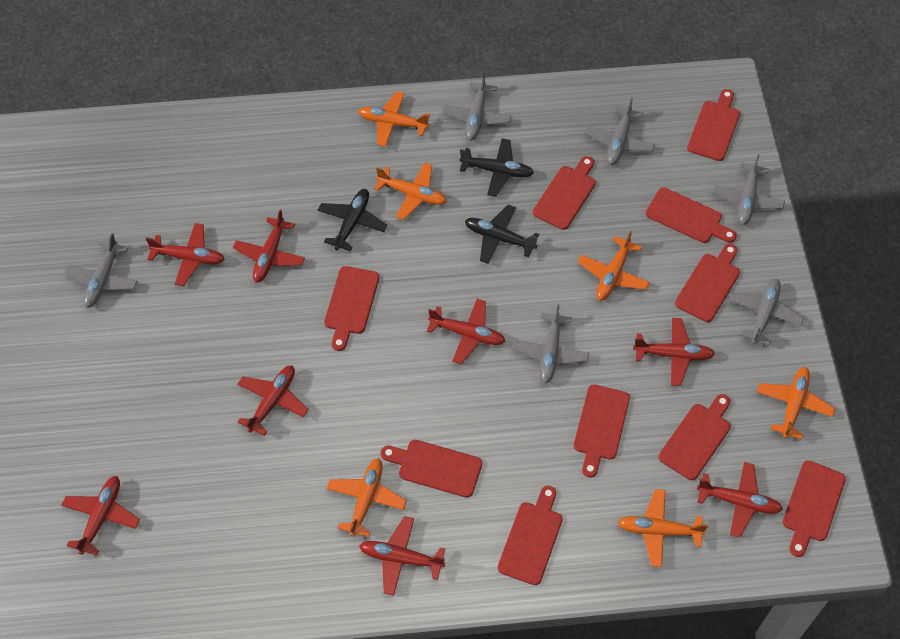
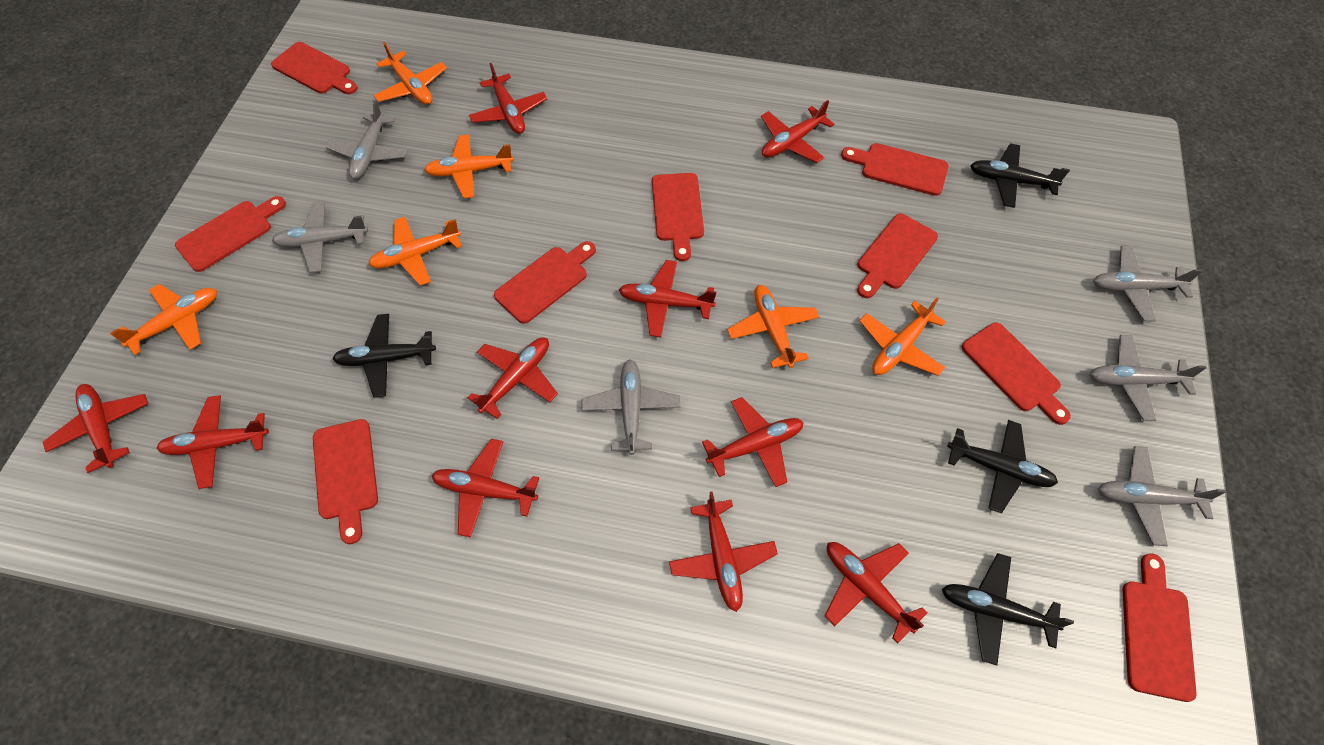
black plane: [318,189,388,251] [460,138,534,197] [465,204,539,264] = 3 -> [332,314,436,397] [942,553,1074,666] [947,420,1058,513] [970,143,1070,208] = 4
red cutting board: [324,266,379,351] [381,440,482,498] [498,486,563,585] [533,156,596,230] [574,384,630,478] [646,187,737,243] [658,394,731,480] [675,244,740,322] [687,89,740,161] [783,460,846,557] = 10 -> [175,196,286,272] [271,42,358,94] [313,419,378,544] [494,241,596,324] [652,173,704,261] [841,143,949,196] [857,213,938,298] [962,323,1071,425] [1122,553,1197,702] = 9
red plane: [61,476,140,555] [146,223,225,286] [233,209,305,282] [237,365,309,436] [359,516,445,596] [427,299,506,364] [633,318,715,386] [697,462,783,538] = 8 -> [43,384,149,473] [157,395,269,489] [431,439,539,537] [467,337,558,419] [469,63,547,134] [619,260,716,337] [669,491,778,612] [702,397,804,487] [761,100,835,163] [825,542,928,644] = 10

